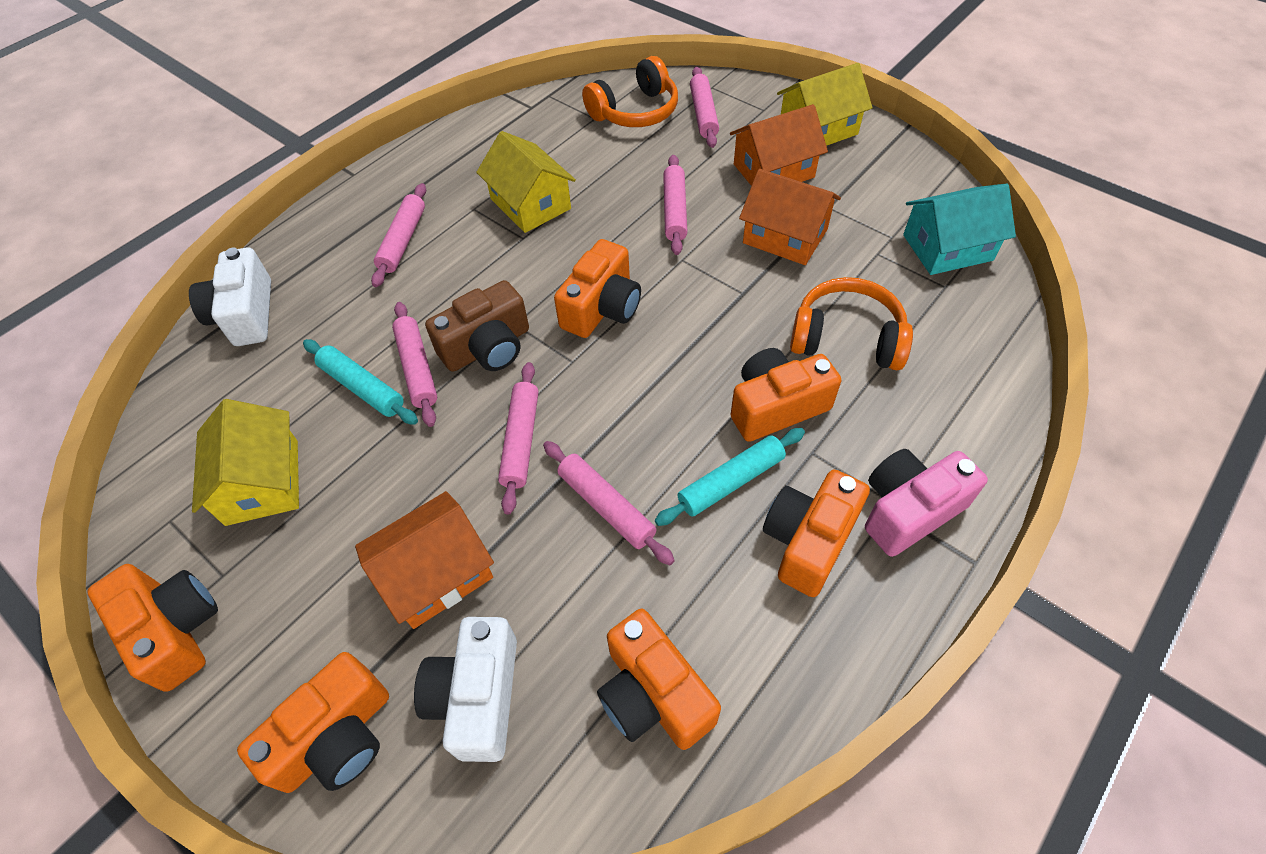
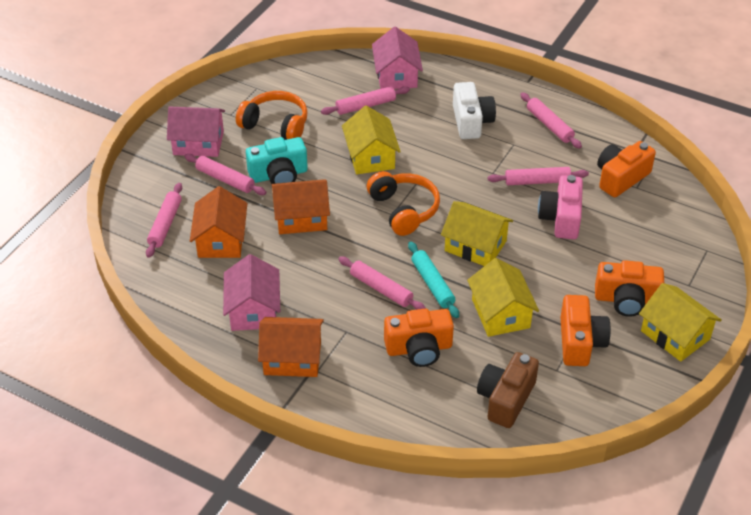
orange camera: [87,564,218,692] [237,652,389,793] [554,239,641,338] [597,609,721,750] [731,348,841,442] [763,470,870,597] = 6 -> [384,308,454,367] [560,295,611,366] [595,260,664,317] [597,141,656,197] = 4
pink house: none = 0 -> [167,106,225,157] [223,254,280,331] [372,27,423,89] = 3
turquoise camera: none = 0 -> [246,137,308,184] = 1
turquoise house: [903,183,1016,275] = 1 -> none = 0
turquoise rolling pin: [303,339,418,425] [655,428,805,526] = 2 -> [408,241,459,318] = 1
white camera: [189,247,271,346] [414,617,517,762] = 2 -> [453,82,496,139] = 1
yellow house: [192,399,299,526] [476,131,576,233] [777,63,872,146] = 3 -> [342,106,401,174] [441,201,513,266] [467,258,539,337] [639,283,722,362] = 4

